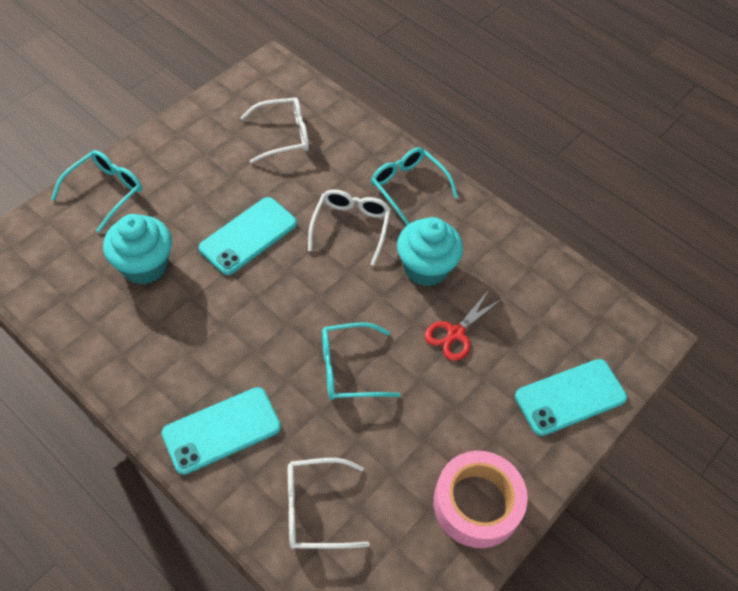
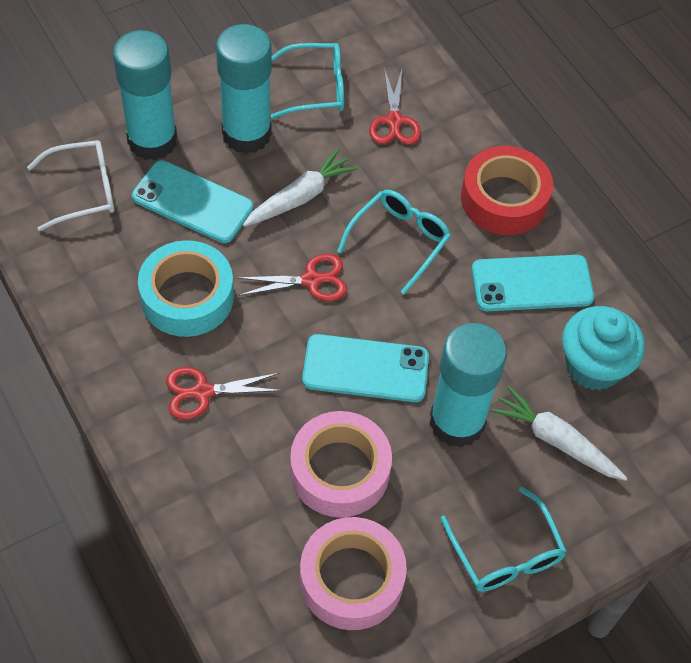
pink tape: [433,451,528,548] = 1 -> [290,411,392,518] [300,517,407,630] = 2
red scissors: [425,290,502,361] = 1 -> [166,367,282,420] [236,254,347,301] [369,68,421,145] = 3
red tape: none = 0 -> [461,146,553,235] = 1
turquoise cupcake: [103,214,172,284] [397,217,463,286] = 2 -> [562,306,645,391] = 1
turquoise glue stick: none = 0 -> [113,30,177,160] [216,24,272,154] [430,323,507,448] = 3
turquoise tape: none = 0 -> [138,240,234,337] = 1
white carrot: none = 0 -> [243,149,358,227] [491,386,627,481] = 2
white glasses: [240,97,309,163] [288,458,370,549] [308,189,391,266] = 3 -> [27,140,114,231] = 1

